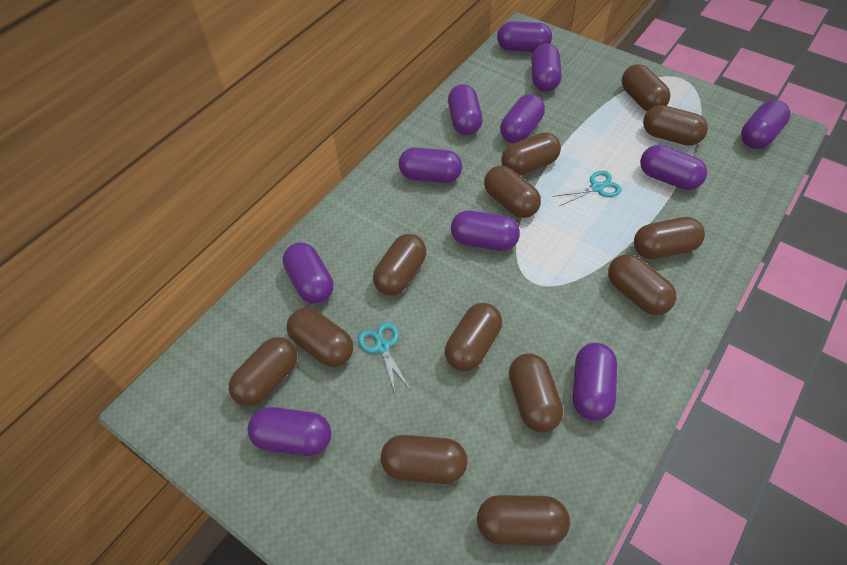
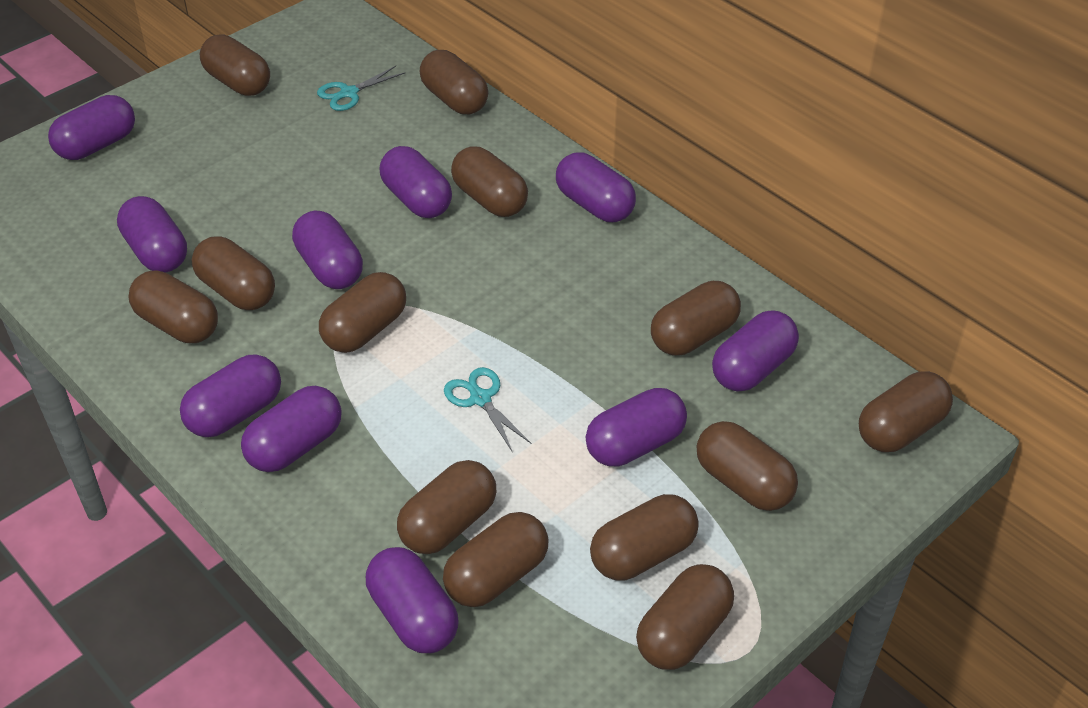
purple capsule: [248,407,331,456] [283,243,334,304] [399,147,462,183] [448,84,483,135] [451,210,520,251] [497,21,552,52] [500,94,545,144] [531,43,562,92] [573,343,617,421] [640,145,707,190] [741,100,790,149] = 11 -> [48,95,135,160] [117,196,187,273] [180,354,281,437] [241,386,342,472] [292,211,363,289] [366,547,459,653] [380,146,452,218] [556,153,636,222] [586,388,687,466] [712,310,799,392] = 10

